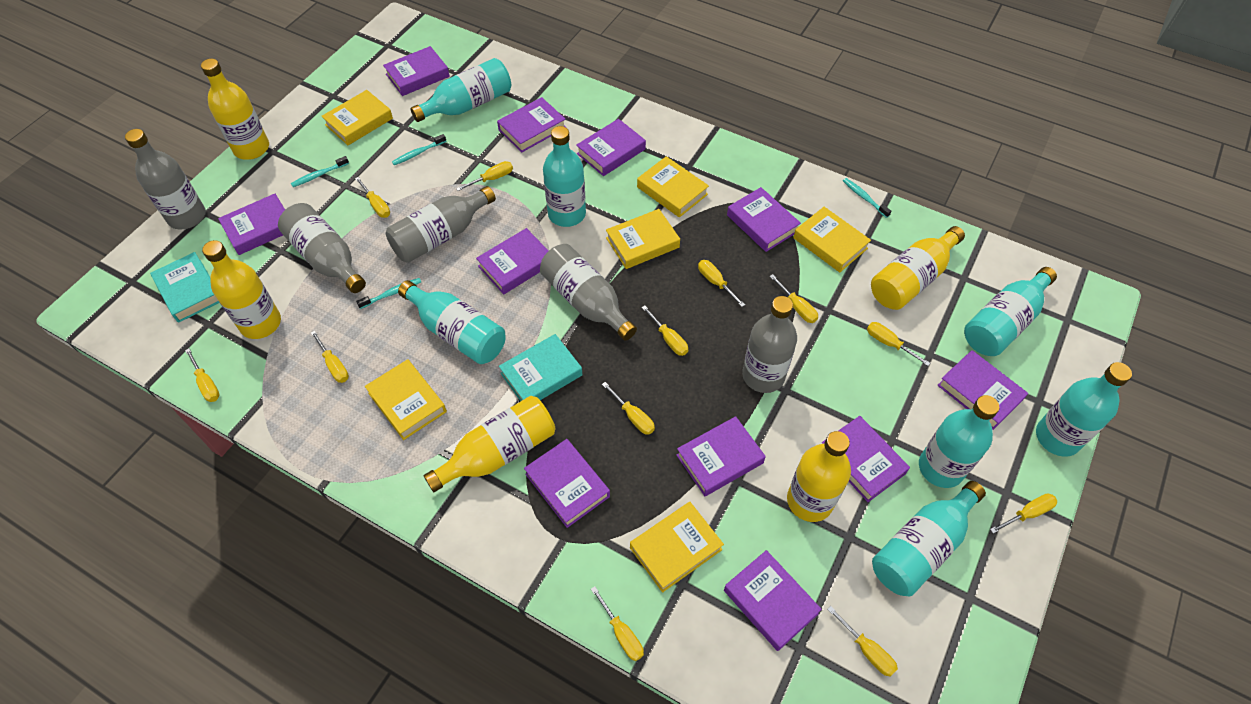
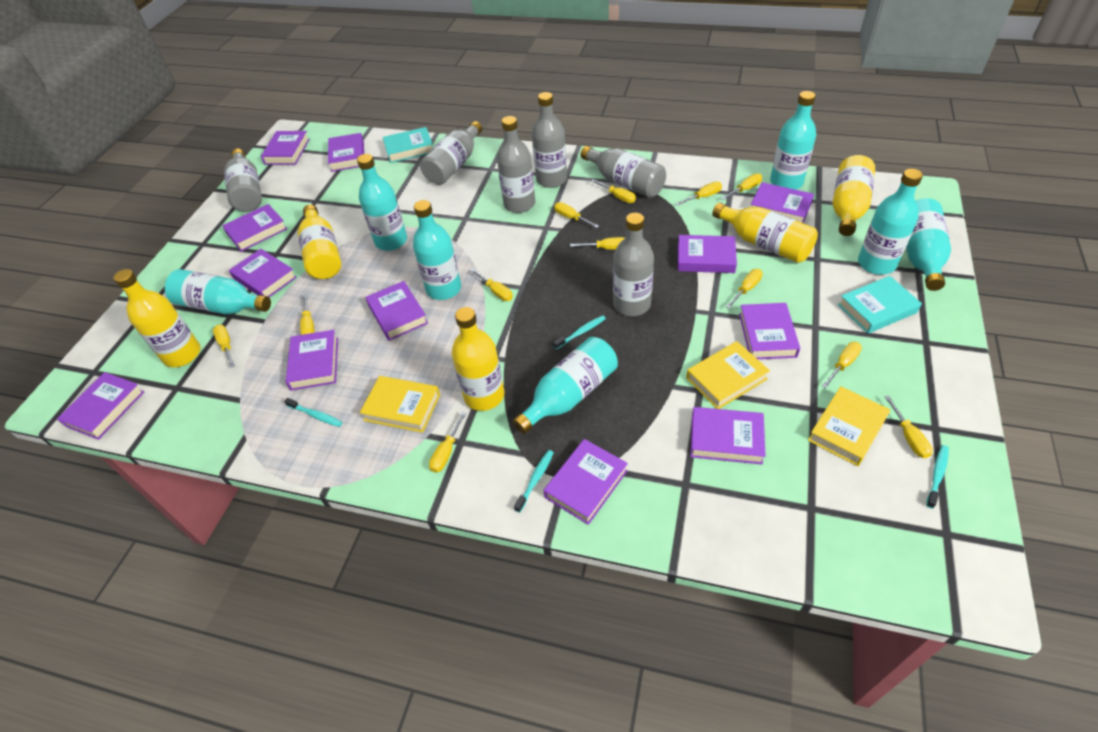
grey bottle: [125,129,206,230] [278,203,366,293] [386,186,496,263] [540,244,637,341] [742,296,797,393] = 5 -> [224,149,262,212] [420,121,482,185] [497,116,535,213] [532,92,567,188] [581,146,666,198] [613,213,654,316] = 6
purple book: [218,194,285,255] [383,46,450,96] [476,228,549,294] [497,97,566,152] [524,439,610,528] [576,119,646,176] [676,416,766,496] [724,550,822,651] [727,187,801,252] [822,416,910,502] [937,350,1028,430] = 11 -> [57,372,144,440] [222,204,287,252] [229,249,297,297] [261,131,310,165] [286,330,338,391] [328,133,364,172] [366,281,428,341] [544,439,628,525] [678,235,737,273] [690,407,765,465] [739,303,800,359] [751,182,814,223] = 12
yellow book: [322,90,393,145] [365,359,447,440] [606,209,680,269] [630,502,724,593] [637,156,709,218] [793,207,871,272] = 6 -> [360,376,440,433] [686,341,770,409] [808,386,890,466] = 3

